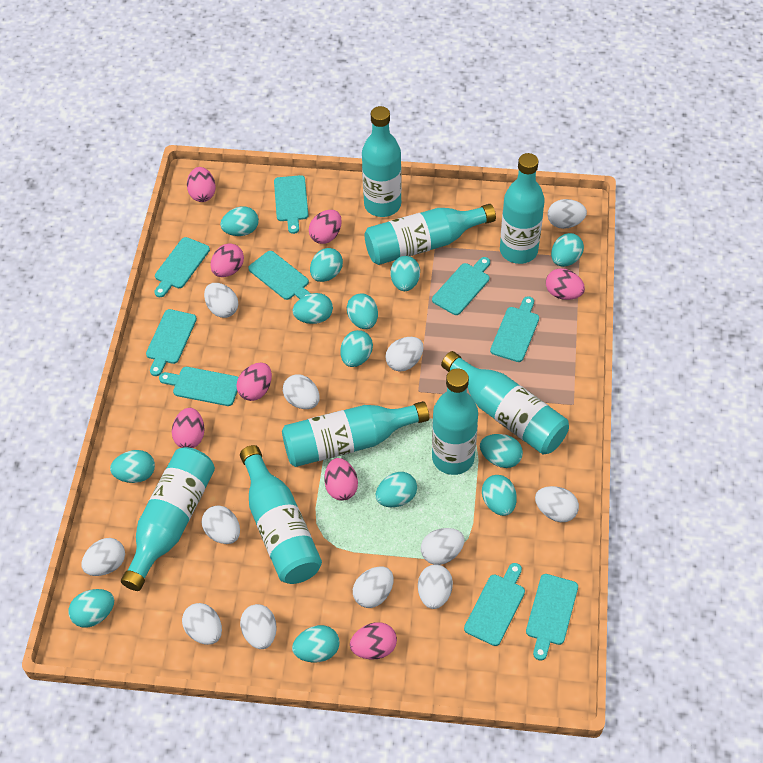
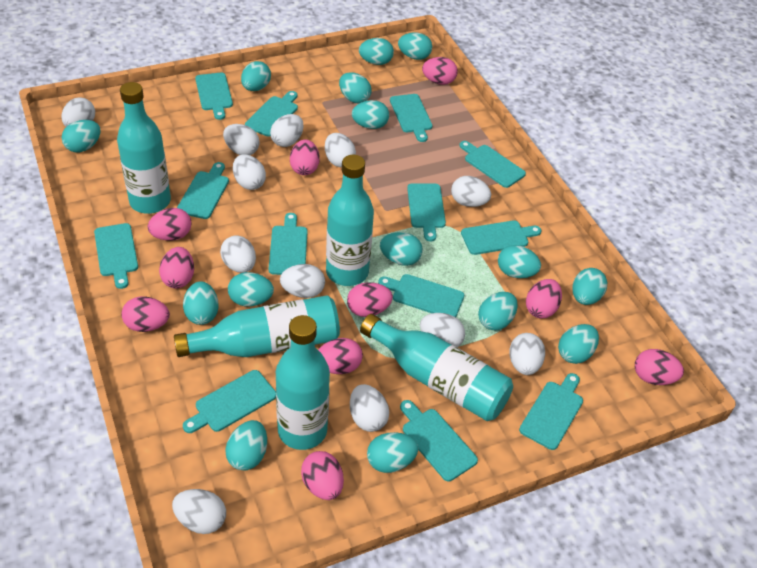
pink egg: [172,408,205,448] [187,167,216,202] [211,243,244,277] [236,363,272,401] [309,210,342,244] [324,458,358,501] [350,622,397,660] [546,268,585,300] = 8 -> [121,297,170,332] [148,208,192,241] [159,247,194,289] [290,139,320,175] [301,451,344,500] [318,338,363,374] [347,282,393,317] [422,57,458,85] [526,279,562,318] [635,349,684,385] = 10
turquoise bottle: [121,447,215,591] [240,445,322,584] [282,401,429,467] [362,106,402,217] [364,204,496,265] [432,368,478,475] [441,351,569,454] [500,153,545,264] = 8 -> [117,82,171,214] [174,295,340,357] [276,315,330,450] [326,155,374,286] [360,314,513,421] = 5
turquoise cutting board: [146,309,197,376] [154,237,210,297] [159,367,239,406] [248,251,311,300] [274,175,309,234] [432,257,490,315] [464,563,525,646] [490,296,539,362] [526,574,578,660] = 9 -> [94,223,138,289] [177,162,229,219] [183,370,276,433] [195,73,233,120] [245,91,298,137] [268,213,308,275] [378,274,464,317] [390,94,433,142] [400,400,478,481] [407,183,446,241] [459,141,526,188] [461,221,541,255] [519,373,583,450] = 13
turquoise egg: [68,589,114,628] [110,450,155,483] [220,206,259,236] [292,625,340,663] [293,293,333,324] [310,248,343,282] [341,330,373,367] [347,293,378,329] [376,472,417,507] [390,256,420,291] [480,434,523,468] [482,475,517,516] [551,233,584,267] = 13 -> [62,120,101,153] [183,281,219,325] [225,420,267,470] [228,272,274,307] [241,61,271,91] [339,73,371,104] [352,100,389,129] [359,38,394,65] [367,432,419,473] [380,232,423,266] [398,32,432,60] [478,292,518,331] [498,245,541,278] [558,324,599,364] [572,268,607,305] = 15

